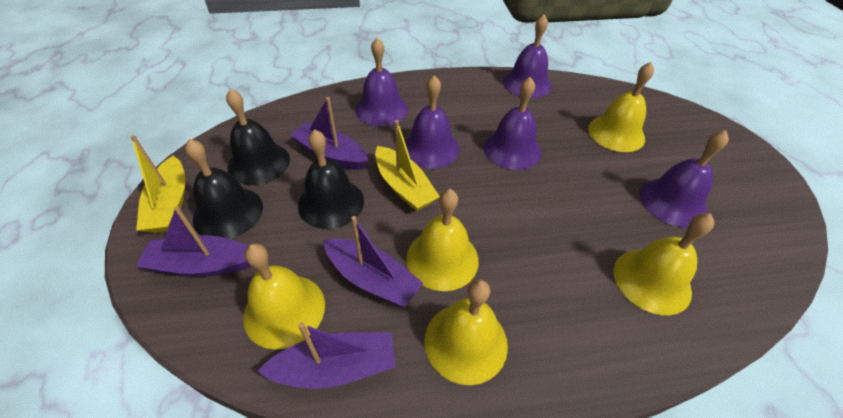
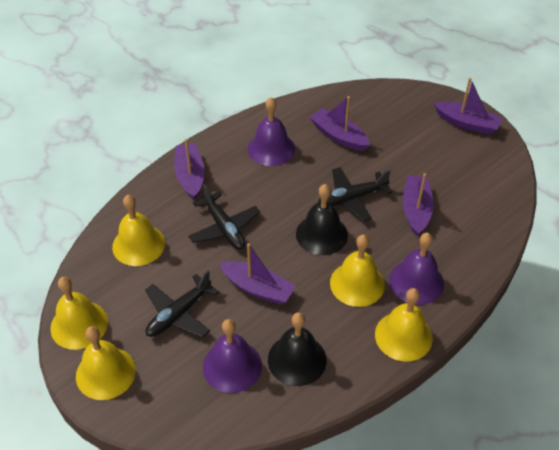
black bell: [185,139,263,239] [226,89,290,185] [298,129,364,229] = 3 -> [268,312,326,386] [296,184,348,255] = 2
black plane: none = 0 -> [145,270,219,338] [188,184,260,250] [318,167,393,222] = 3
purple bell: [355,38,408,126] [405,75,460,169] [484,77,541,170] [503,14,552,98] [640,130,729,227] = 5 -> [203,319,262,393] [248,97,295,166] [389,233,444,305] = 3
purple boat: [136,206,251,277] [258,322,396,389] [290,97,368,170] [324,216,423,307] = 4 -> [174,139,205,200] [219,243,296,305] [310,96,370,151] [403,173,434,236] [434,78,502,135] = 5
yellow boat: [130,135,185,233] [375,120,440,211] = 2 -> none = 0

